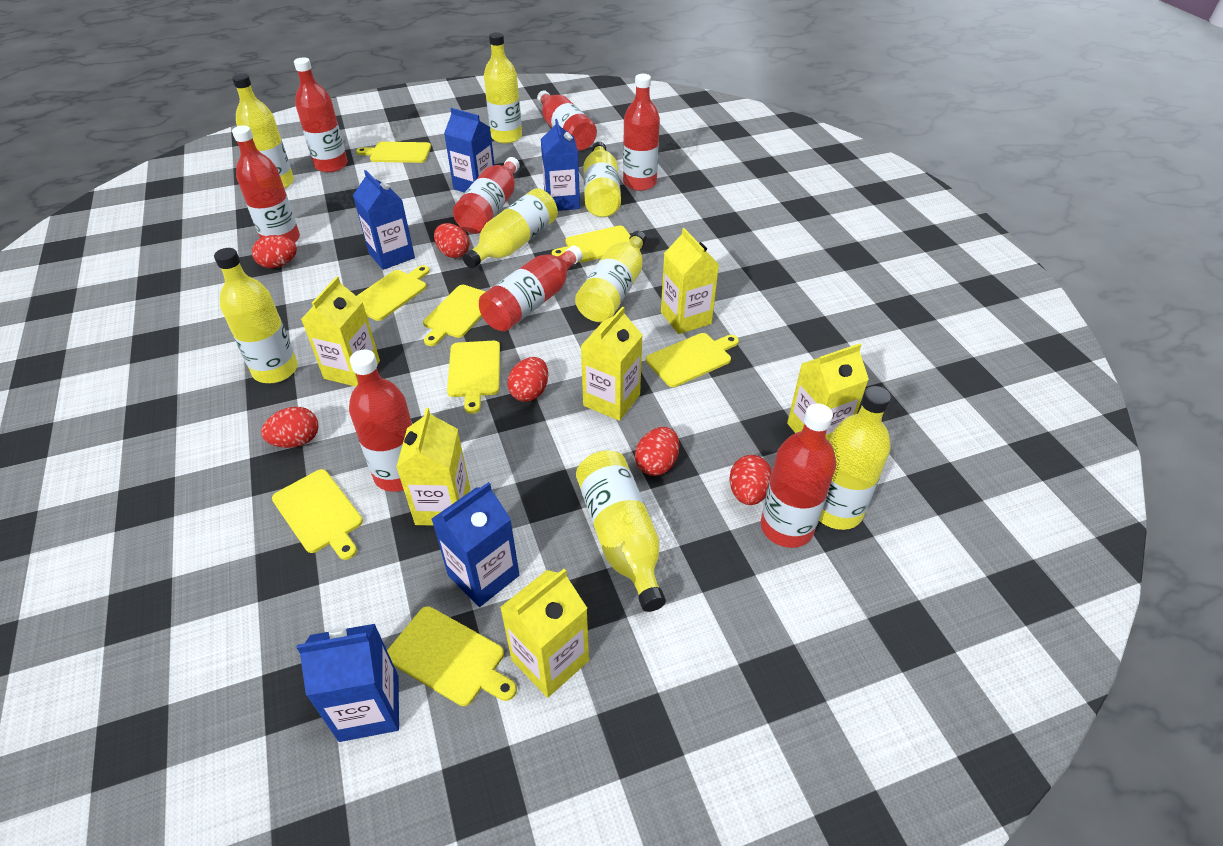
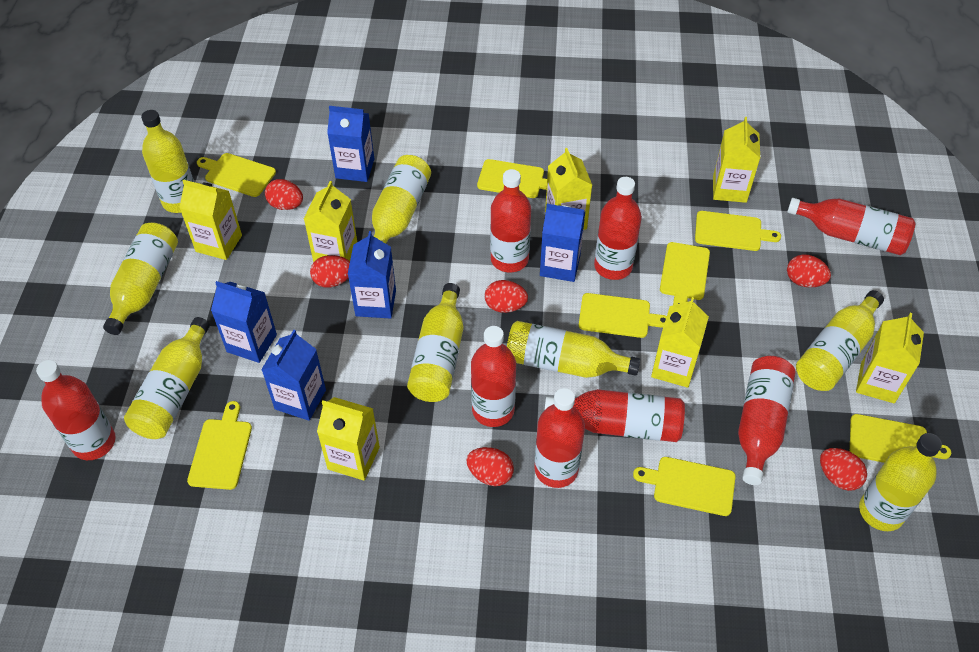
yellow carton: [301,276,380,387] [396,408,470,526] [500,569,589,698] [581,307,643,421] [661,228,719,334] [787,343,869,441] = 6 -> [179,180,242,260] [304,181,357,262] [317,397,380,481] [545,148,592,230] [651,297,709,388] [713,117,760,203] [856,313,924,403] = 7

